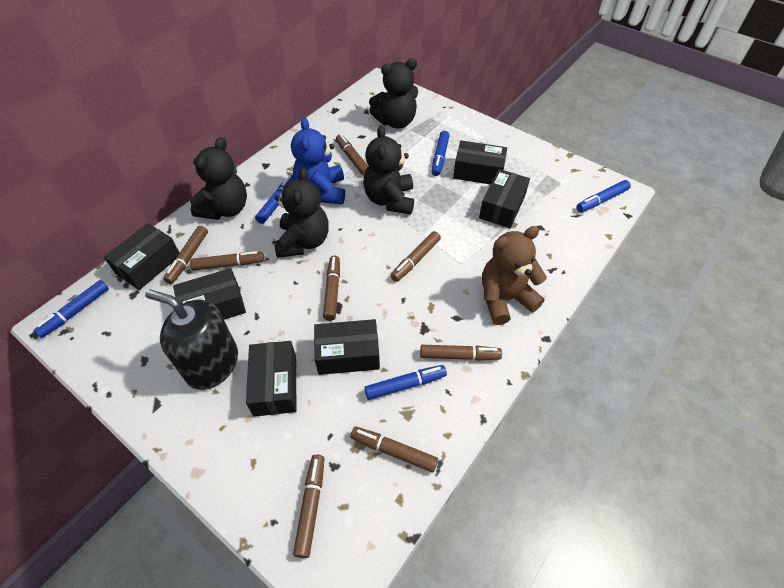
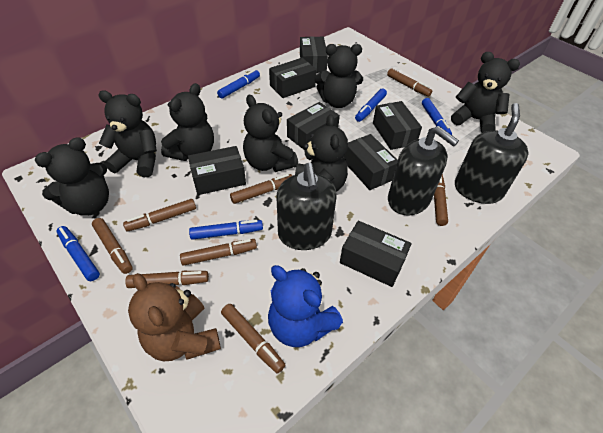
black box: [104,223,180,290] [173,268,246,320] [246,341,296,417] [314,319,380,375] [453,140,507,185] [479,169,530,228] = 6 -> [188,146,246,195] [269,58,316,98] [287,102,340,150] [300,36,328,73] [340,221,412,287] [344,134,398,190] [373,101,422,150] = 7
black soap dispenser: [145,290,238,390] = 1 -> [277,163,337,250] [388,126,459,215] [455,103,529,204] = 3
black teddy bear: [190,137,247,220] [274,167,329,258] [363,125,414,215] [369,58,418,128] = 4 -> [34,137,109,215] [98,90,157,177] [161,83,214,161] [243,95,298,172] [295,114,348,192] [314,44,363,108] [451,52,520,133] = 7

